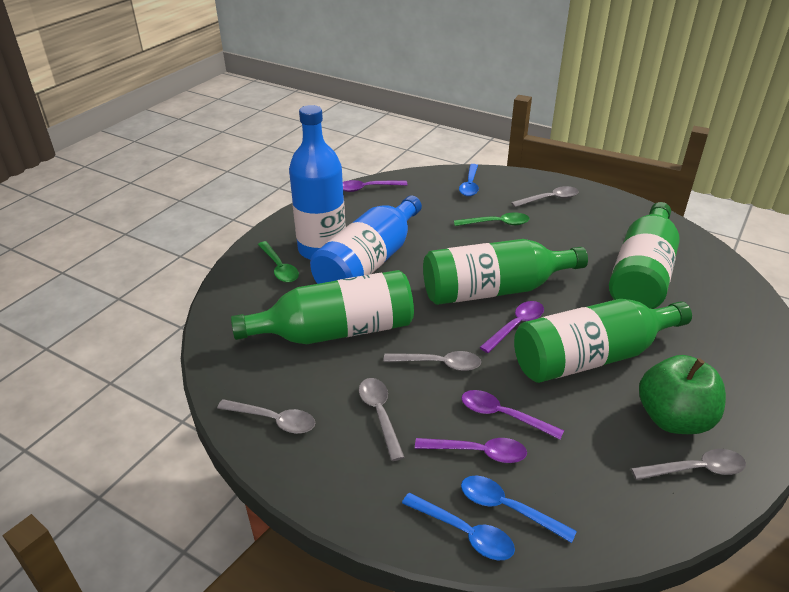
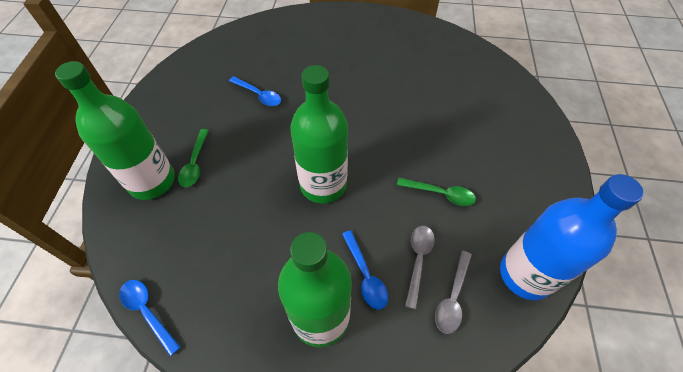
blue bottle: [289,105,346,260] [310,196,422,284] = 2 -> [500,174,644,300] = 1
green apple: [639,355,726,434] = 1 -> none = 0
green bottle: [231,270,414,344] [423,239,588,305] [514,299,692,383] [609,202,680,309] = 4 -> [55,61,175,200] [278,232,352,347] [290,65,348,204] = 3
grey spoon: [217,399,315,434] [359,378,405,461] [383,351,481,371] [511,186,579,207] [631,449,746,480] = 5 -> [405,226,435,309] [435,251,472,334] = 2
purple spoon: [343,180,408,192] [415,438,527,463] [461,390,564,440] [479,301,544,353] = 4 -> none = 0

